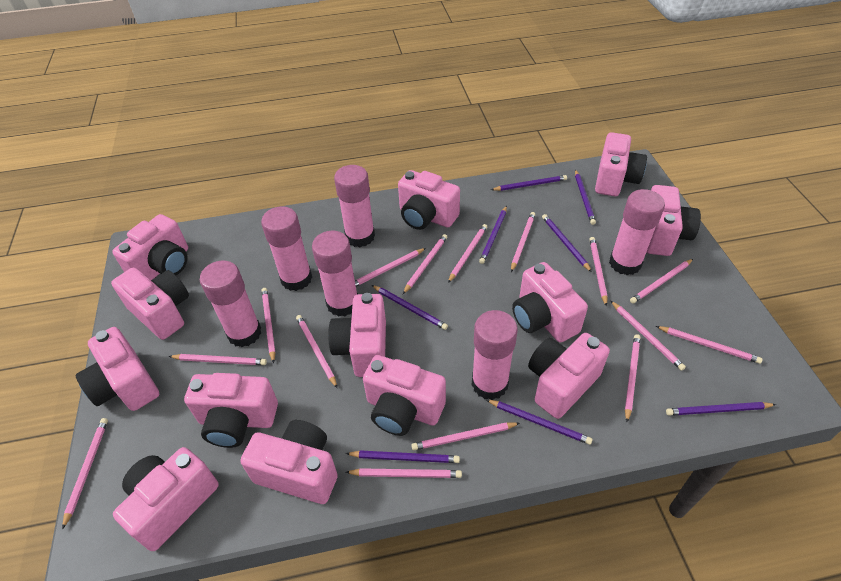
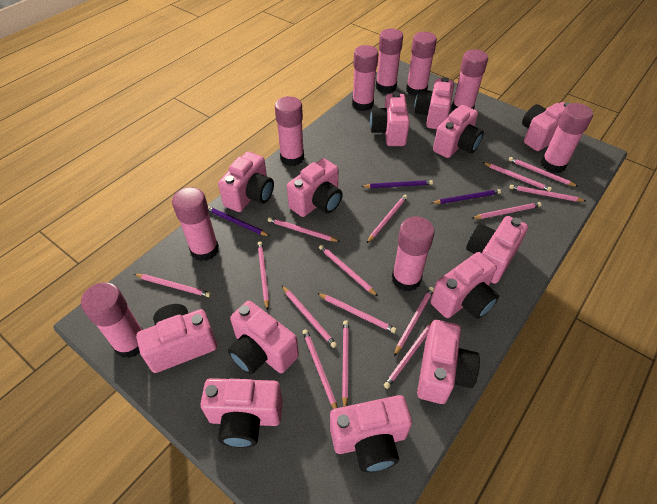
pink glue stick: [200,260,261,347] [261,207,312,291] [312,231,358,317] [334,165,375,247] [472,310,518,400] [609,189,665,275] = 6 -> [81,282,143,358] [172,187,219,261] [275,96,304,166] [352,45,378,111] [376,29,403,93] [392,217,435,291] [406,32,437,97] [452,49,488,111] [541,103,593,173] = 9
purple pencil: [346,450,460,463] [372,285,448,330] [479,206,507,264] [486,399,593,445] [491,175,567,191] [542,214,592,272] [575,170,596,225] [666,402,776,416] = 8 -> [208,206,270,236] [361,180,433,188] [432,189,501,204] = 3

